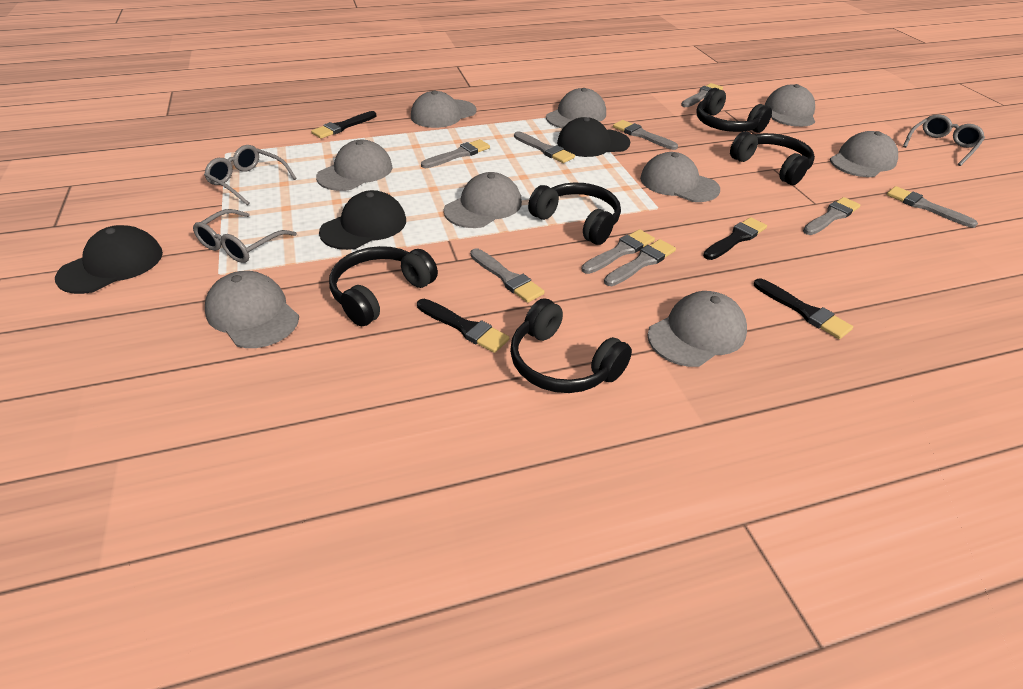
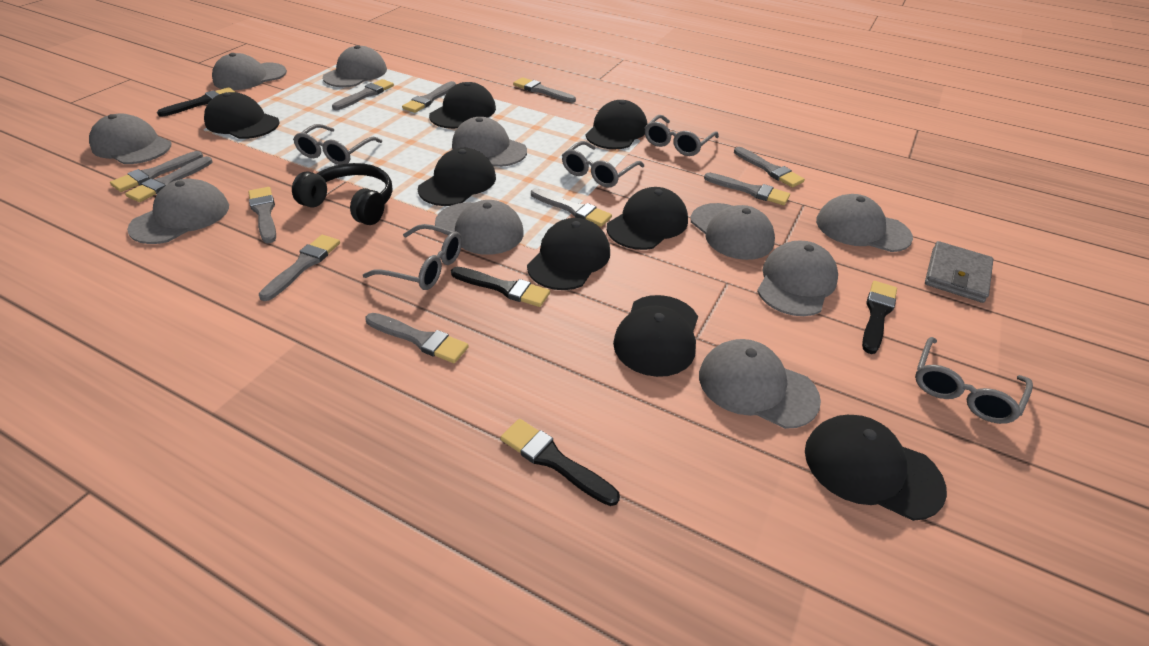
black cap: [55,225,163,294] [319,190,406,250] [557,117,630,157] = 3 -> [204,92,279,139] [418,148,496,206] [429,82,496,129] [527,218,610,290] [586,100,647,149] [607,187,688,250] [613,295,698,377] [805,415,947,521] = 8
black headphones: [329,246,438,326] [510,298,632,393] [528,183,621,245] [696,88,772,133] [730,131,815,185] = 5 -> [292,163,392,225] = 1
grey brush: [421,139,490,168] [470,248,544,303] [514,131,575,163] [582,229,655,274] [604,239,676,286] [613,120,678,150] [681,83,723,107] [803,197,861,235] [887,186,978,228] = 9 -> [110,151,203,192] [125,156,212,202] [248,187,276,243] [259,235,340,301] [332,79,394,110] [365,313,469,363] [402,81,456,113] [513,77,576,103] [531,188,612,227] [704,173,790,205] [734,147,805,187] = 11
grey cap: [205,271,299,348] [316,140,393,191] [411,91,476,128] [444,172,522,228] [546,88,606,128] [640,152,720,202] [647,291,747,367] [765,84,815,127] [830,131,898,177] = 9 -> [89,114,171,164] [127,179,229,244] [212,53,287,90] [323,45,387,87] [435,200,524,255] [452,117,527,167] [691,203,775,260] [699,339,821,429] [757,241,838,316] [816,194,913,252] = 10
grey glasses: [193,209,297,263] [204,145,297,205] [903,114,985,166] = 3 -> [293,124,382,165] [363,224,462,290] [562,141,644,187] [644,115,719,156] [915,337,1033,424] = 5
grey wallet: none = 0 -> [925,241,994,303] = 1

